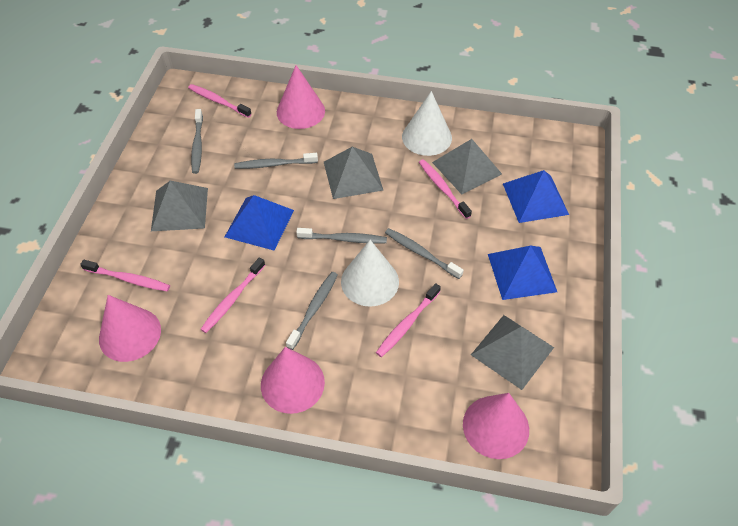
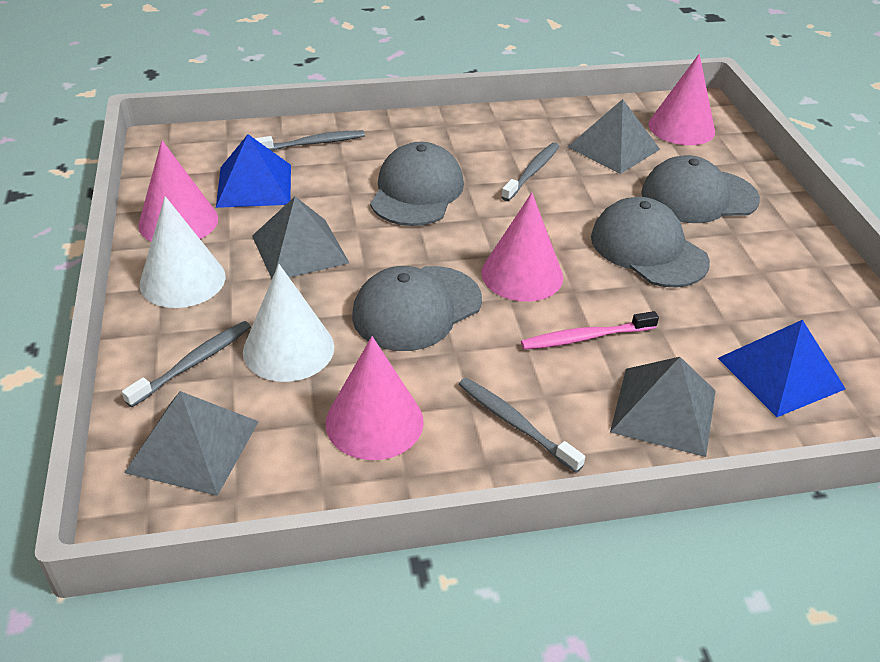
blue pyramid: [225,195,294,250] [488,246,557,300] [503,170,569,223] = 3 -> [216,134,291,208] [718,320,846,417] = 2
grey cap: none = 0 -> [352,266,482,351] [370,142,464,226] [591,197,710,287] [641,155,760,223] = 4
grey toothbrush: [191,109,203,174] [234,153,318,169] [286,272,338,350] [296,228,387,244] [385,228,464,279] = 5 -> [122,321,251,407] [254,130,365,151] [459,378,585,473] [501,143,560,201] = 4
pink toothbrush: [80,260,170,292] [188,84,251,118] [200,257,265,333] [376,283,441,357] [419,159,472,219] = 5 -> [521,311,659,350] = 1

